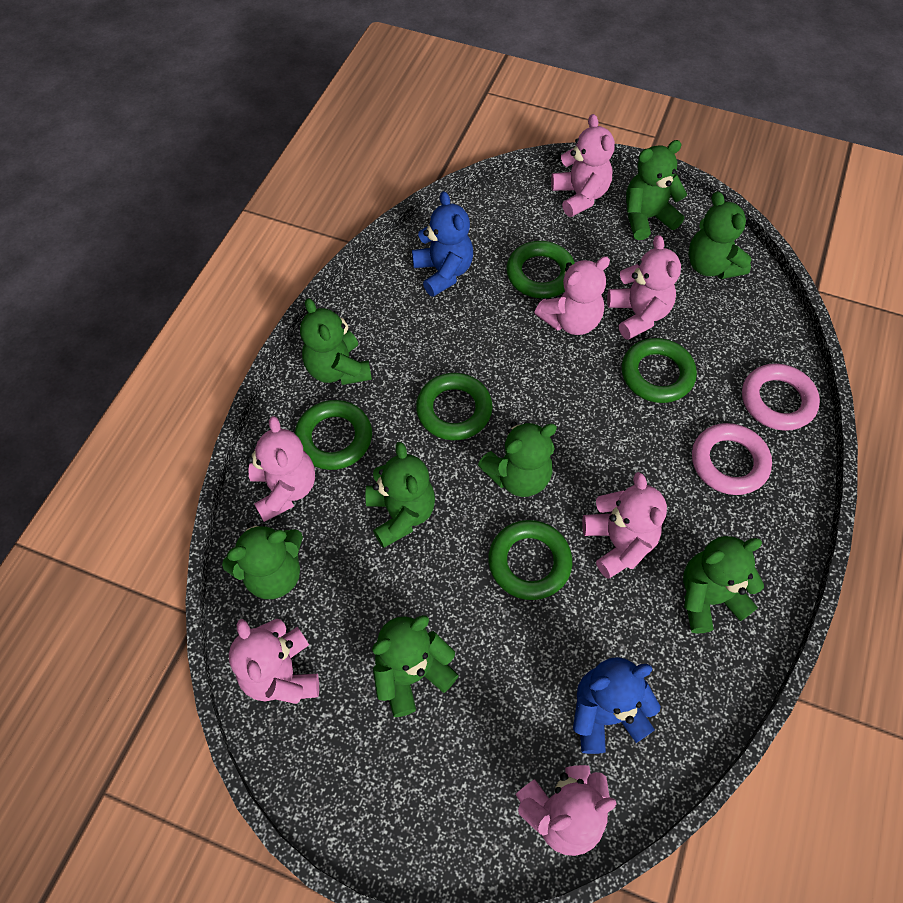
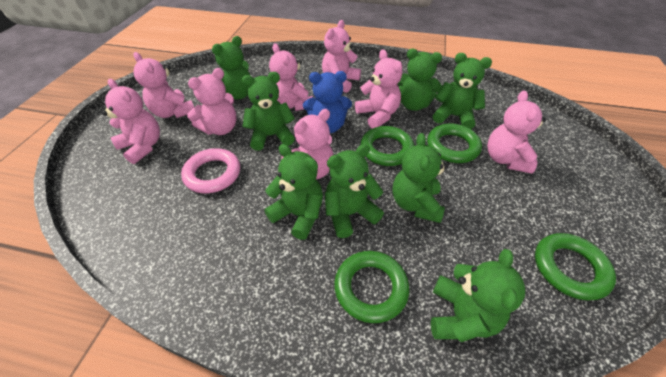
blue teddy bear: [412,191,473,297] [573,657,661,754] = 2 -> [303,71,352,133] = 1
green ring: [295,400,372,470] [416,373,492,440] [488,520,572,600] [506,241,575,298] [622,338,697,403] = 5 -> [334,251,409,323] [361,126,414,166] [427,124,482,163] [535,233,616,300] = 4
pink ring: [692,423,772,495] [742,363,820,431] = 2 -> [181,148,240,193] = 1
pink teddy bear: [229,619,319,704] [247,416,315,522] [515,765,617,856] [535,256,610,335] [551,114,615,217] [582,472,667,579] [607,235,681,340] = 7 -> [102,79,160,164] [133,52,194,118] [187,68,236,135] [269,43,313,111] [281,109,333,179] [322,20,361,93] [355,49,402,129] [487,91,546,174] = 8

